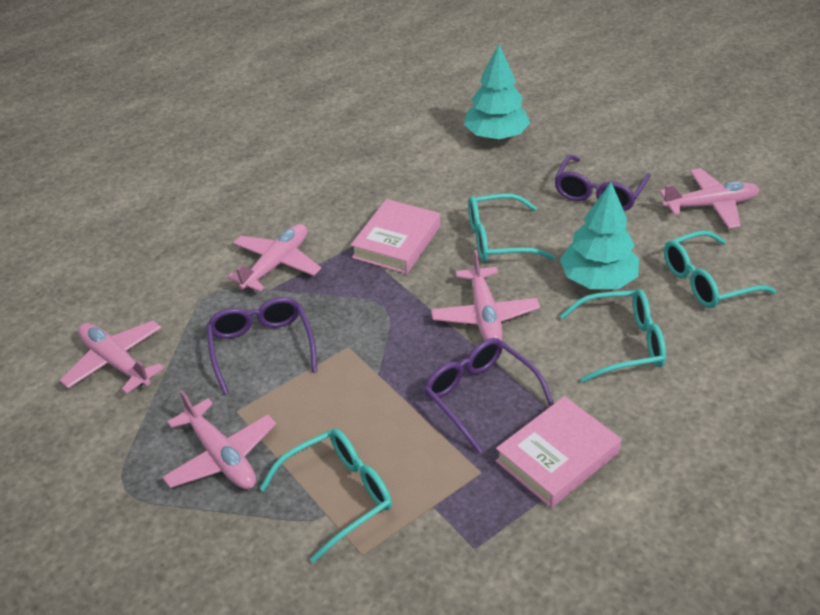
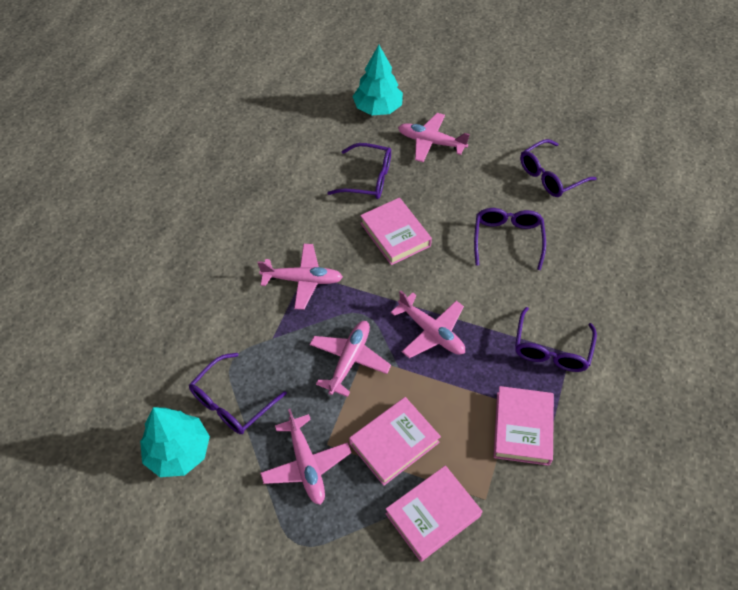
pink book: [351,199,440,274] [496,396,621,508] = 2 -> [349,397,441,486] [360,198,432,265] [385,465,482,562] [494,386,554,466] = 4
purple glasses: [206,297,317,394] [424,338,554,454] [554,155,651,211] = 3 -> [189,353,287,434] [328,143,391,199] [474,208,546,270] [515,307,597,372] [520,139,596,197] = 5
turquoise glasses: [259,428,392,563] [468,193,555,262] [560,289,666,383] [664,230,776,308] = 4 -> none = 0

